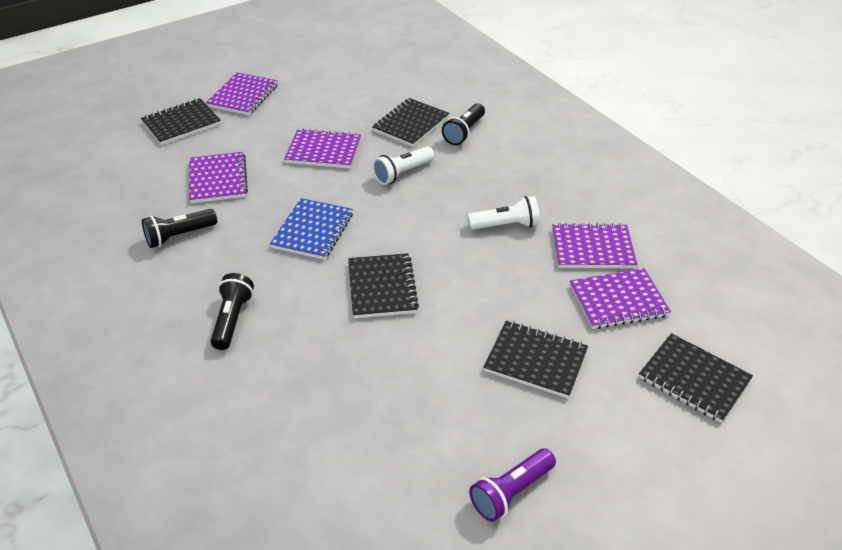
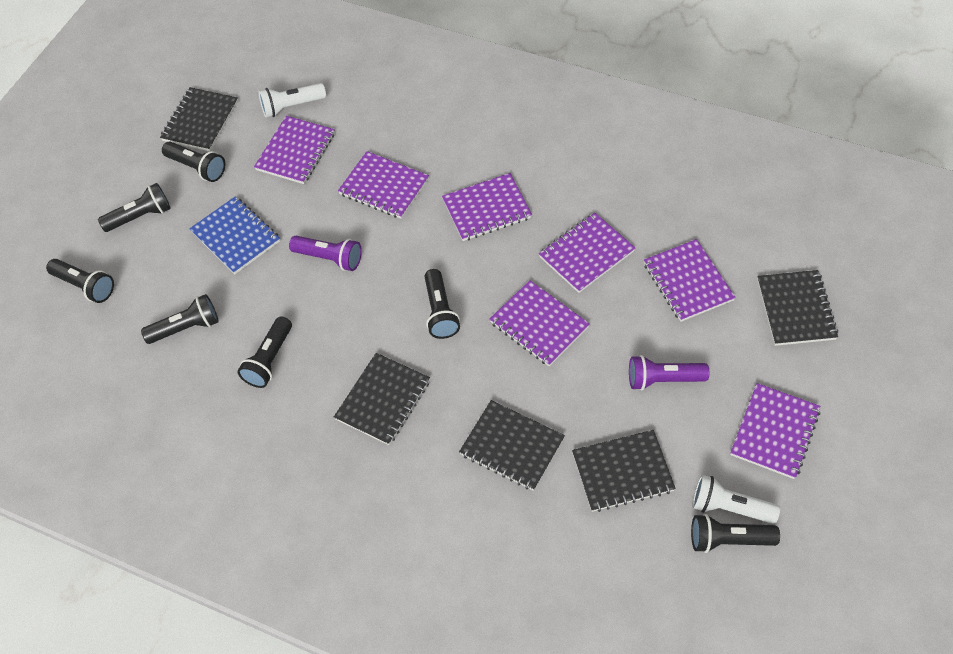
black flashlight: [142,209,217,248] [210,273,254,350] [442,103,485,145] = 3 -> [46,259,114,303] [98,183,171,232] [141,294,219,344] [162,141,225,182] [237,316,292,388] [425,269,460,339] [691,514,780,553] = 7
purple flashlight: [469,448,556,522] = 1 -> [289,236,362,271] [629,355,709,390] = 2
purple notebook: [189,152,248,203] [206,72,278,115] [284,128,361,169] [552,223,637,268] [570,268,671,329] = 5 -> [254,116,335,184] [338,151,429,219] [442,173,532,241] [490,280,590,366] [539,213,635,293] [644,239,736,322] [730,383,820,479] = 7

